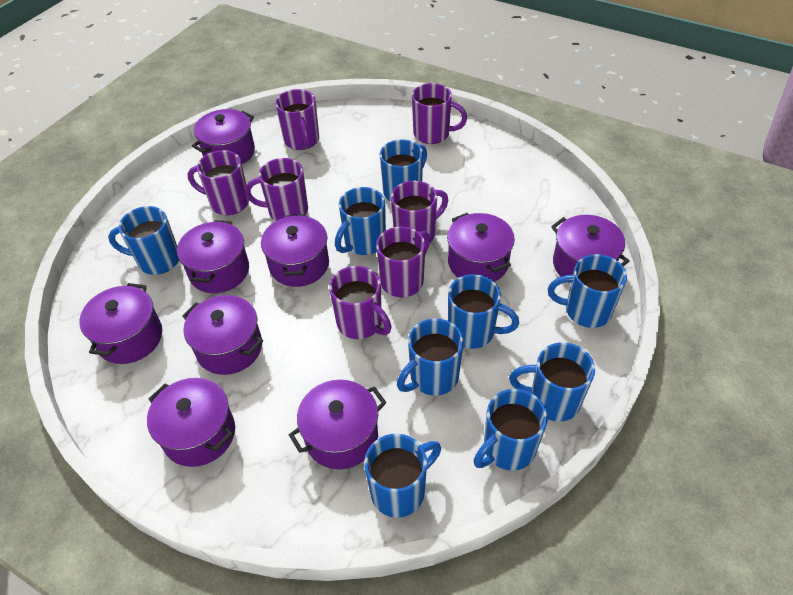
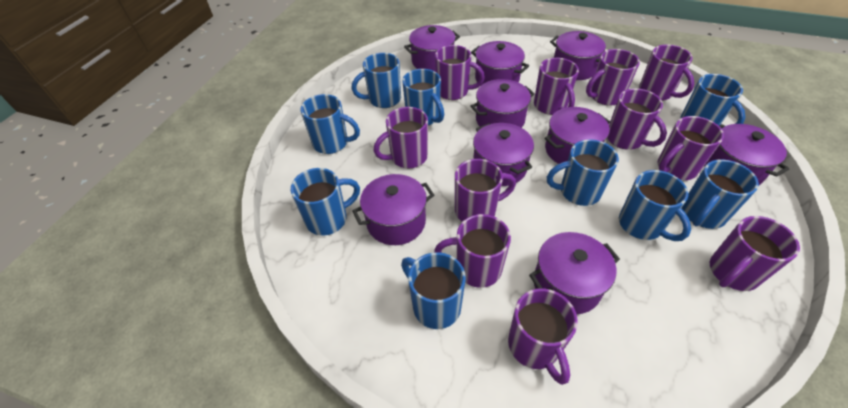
purple mug: [187,150,249,215] [245,158,308,221] [275,89,319,150] [329,266,391,339] [376,226,430,297] [391,181,448,243] [412,83,467,144] = 7 -> [374,107,428,169] [434,214,511,288] [435,45,485,100] [455,159,516,222] [508,288,578,385] [534,58,579,115] [586,49,640,106] [607,88,667,150] [639,44,694,101] [657,116,724,180] [710,216,800,291] = 11

